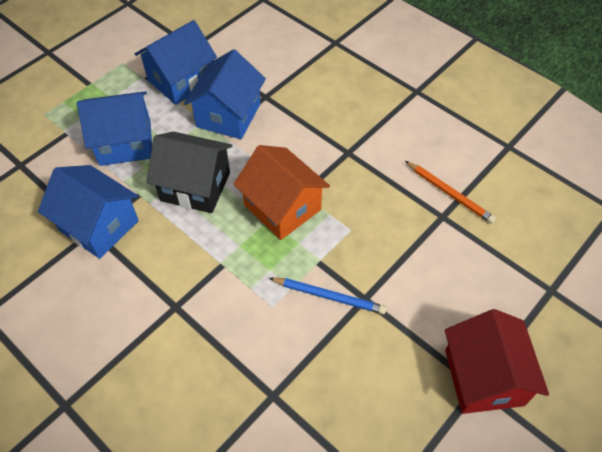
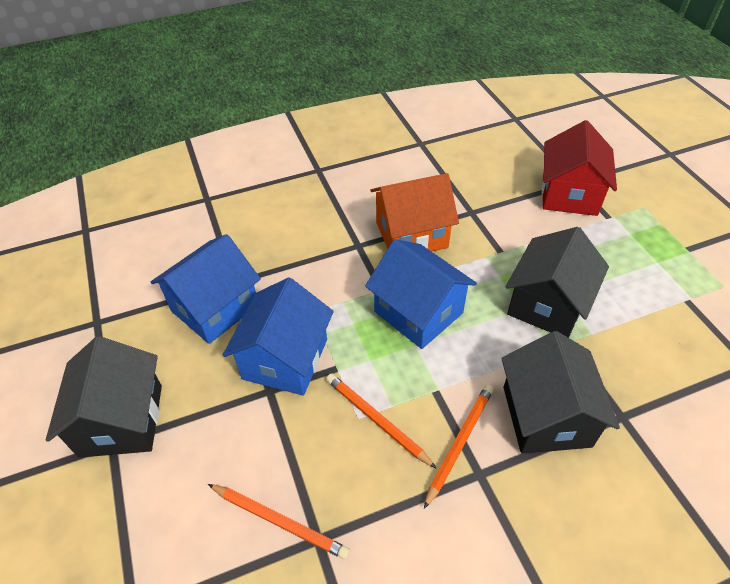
black house: [146,132,232,213] = 1 -> [46,336,162,458] [502,331,620,454] [505,227,609,338] = 3
blue house: [38,165,139,259] [77,91,152,166] [135,20,217,105] [184,49,266,139] = 4 -> [151,234,261,344] [223,278,334,396] [365,239,477,349] = 3
blue pencil: [269,278,387,314] = 1 -> none = 0
orange pencil: [405,161,496,224] = 1 -> [208,484,350,560] [326,374,437,469] [424,384,494,509] = 3

